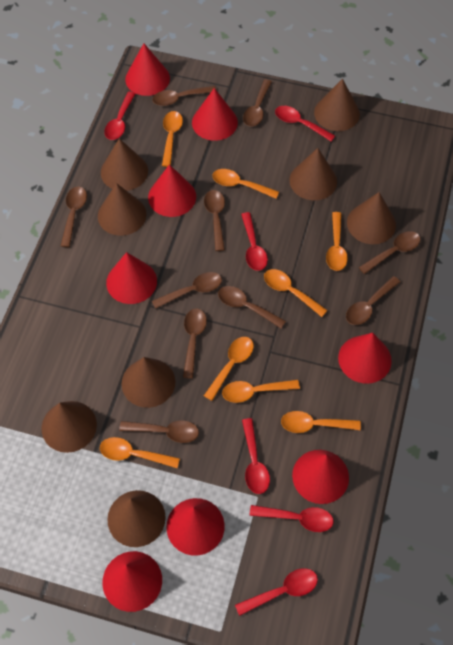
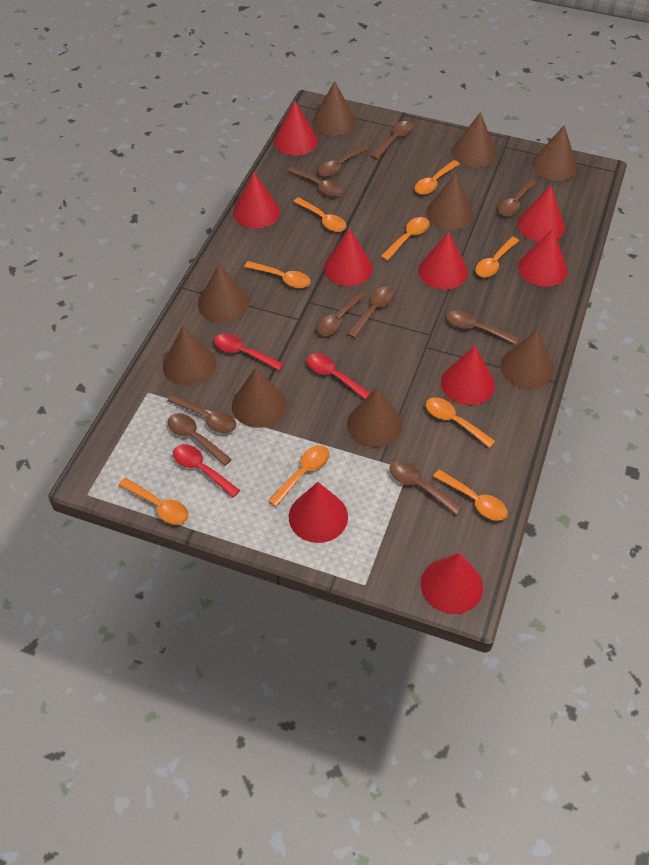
brown cone: [42,401,97,453] [98,183,146,236] [101,139,148,191] [107,490,166,547] [122,357,175,408] [289,148,337,200] [314,78,360,131] [347,192,396,244] = 8 -> [163,327,216,386] [198,264,249,323] [232,368,287,428] [313,81,356,136] [347,387,403,448] [426,173,474,230] [452,112,497,168] [500,329,554,389] [532,125,577,181] = 9
orange spoon: [100,437,180,468] [162,111,183,167] [204,337,254,401] [213,169,279,199] [222,380,300,403] [264,269,328,317] [281,411,361,433] [326,212,348,271] = 8 -> [118,478,189,525] [244,261,311,288] [268,445,329,507] [293,197,347,232] [380,217,430,261] [415,160,460,195] [426,397,495,448] [433,470,507,521] [475,236,519,277] = 9
red cone: [102,551,162,612] [106,252,157,304] [125,43,170,96] [148,164,196,217] [166,498,225,556] [192,88,238,141] [292,450,349,504] [338,333,392,383] = 8 -> [233,172,280,229] [274,101,318,156] [289,482,348,543] [324,228,373,286] [418,231,468,290] [421,553,483,614] [441,346,495,405] [517,186,565,242] [518,229,568,287] = 9
red spoon: [104,91,136,140] [235,568,318,616] [241,212,268,271] [242,418,270,494] [249,505,334,532] [275,106,335,142] = 6 -> [173,444,240,498] [214,333,284,371] [307,354,371,399] = 3

